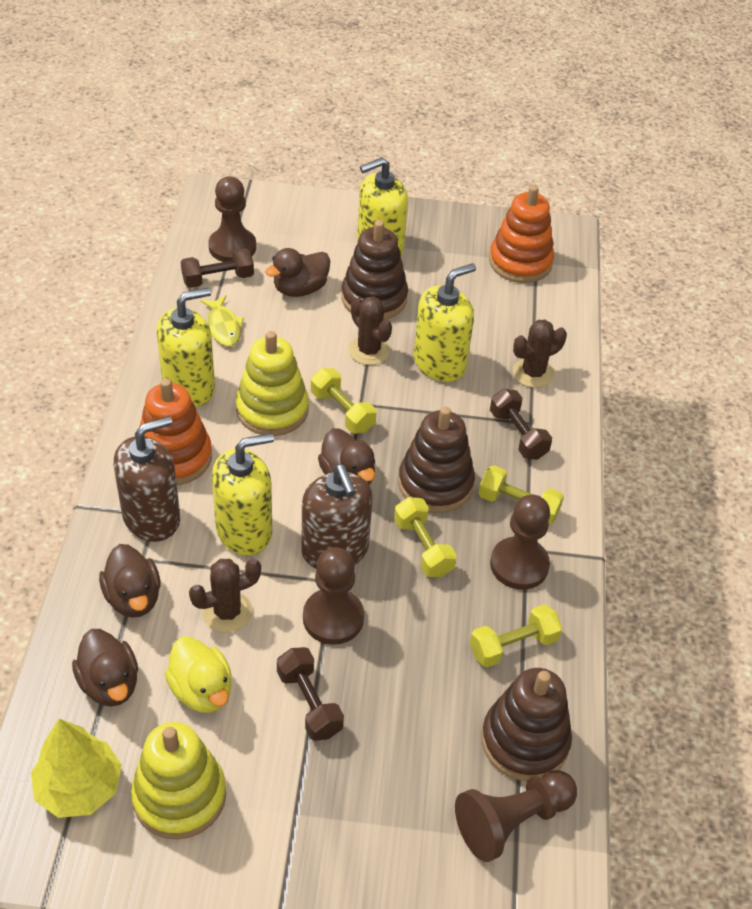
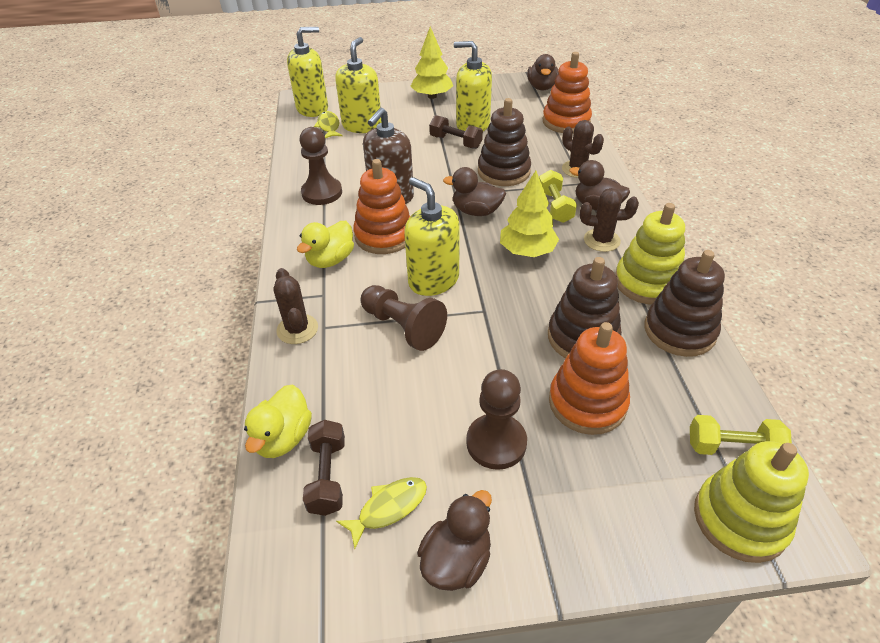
brown dumbbell: [181,248,254,288] [277,647,344,741] [490,388,552,460] = 3 -> [303,420,345,516] [429,115,483,149] = 2
brown pawn: [208,176,256,262] [303,547,364,645] [455,770,578,862] [490,495,550,590] = 4 -> [300,127,342,205] [361,285,447,351] [466,369,527,470] = 3
brown soap dispenser: [114,416,180,542] [301,465,373,569] = 2 -> [363,108,414,204] = 1
orange stacking toy: [140,378,212,485] [489,185,554,283] = 2 -> [353,159,410,254] [543,52,592,133] [549,322,630,435] = 3
yellow duck: [165,636,232,713] = 1 -> [244,385,312,458] [297,221,354,268] = 2
yellow dumbbell: [311,368,376,434] [394,497,457,577] [470,604,562,668] [478,465,564,525] = 4 -> [539,170,577,223] [690,415,792,455] = 2
yellow fish: [200,295,244,346] = 1 -> [314,111,342,138] [336,477,427,549] = 2
yellow tree: [31,719,122,818] = 1 -> [410,27,453,99] [500,171,559,257] = 2

